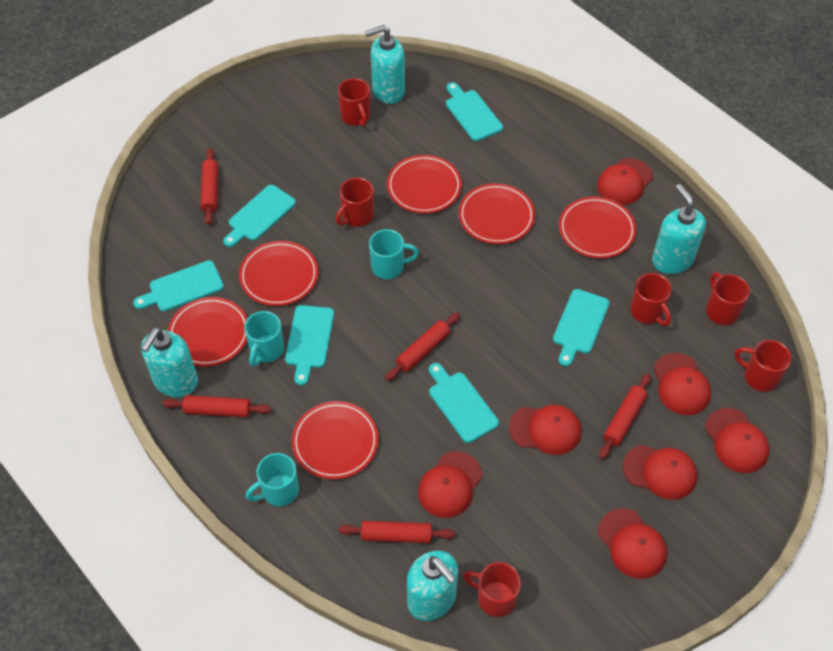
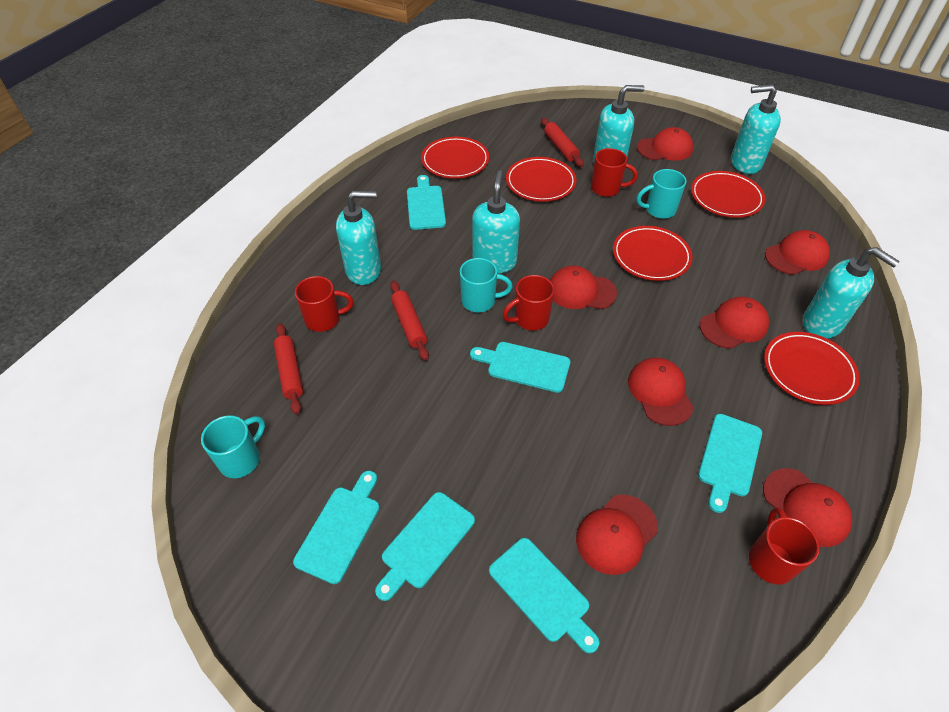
red mug: [336,177,374,227] [338,78,370,127] [463,562,521,617] [630,273,672,326] [706,272,750,325] [735,340,791,392] = 6 -> [295,276,354,332] [503,275,554,330] [591,148,638,197] [749,507,820,584] = 4
red plate: [168,297,248,367] [239,241,319,306] [292,401,379,479] [387,155,462,214] [459,183,535,244] [559,197,636,258] = 6 -> [421,137,489,179] [506,157,577,202] [613,226,693,281] [691,171,765,218] [764,332,860,405] = 5
red rolling pin: [162,395,271,417] [201,148,218,225] [338,521,455,543] [385,312,460,381] [599,374,651,459] = 5 -> [274,323,303,415] [390,280,429,361] [541,118,584,167] = 3
turquoise soap dispenser: [141,327,198,397] [365,25,405,104] [407,551,458,621] [652,184,706,274] = 4 -> [336,191,381,285] [472,170,520,274] [593,85,644,162] [731,85,781,174] [803,247,900,338] = 5

